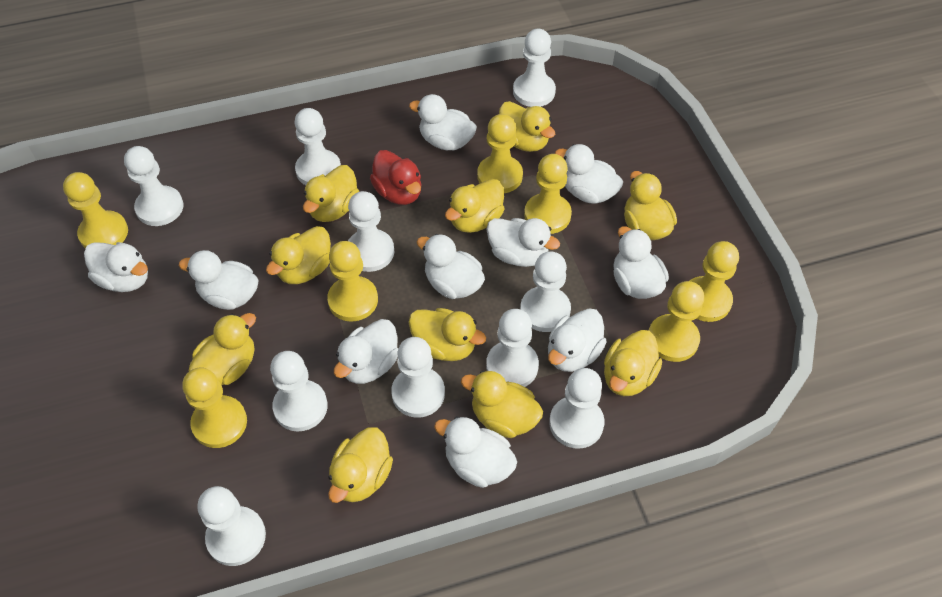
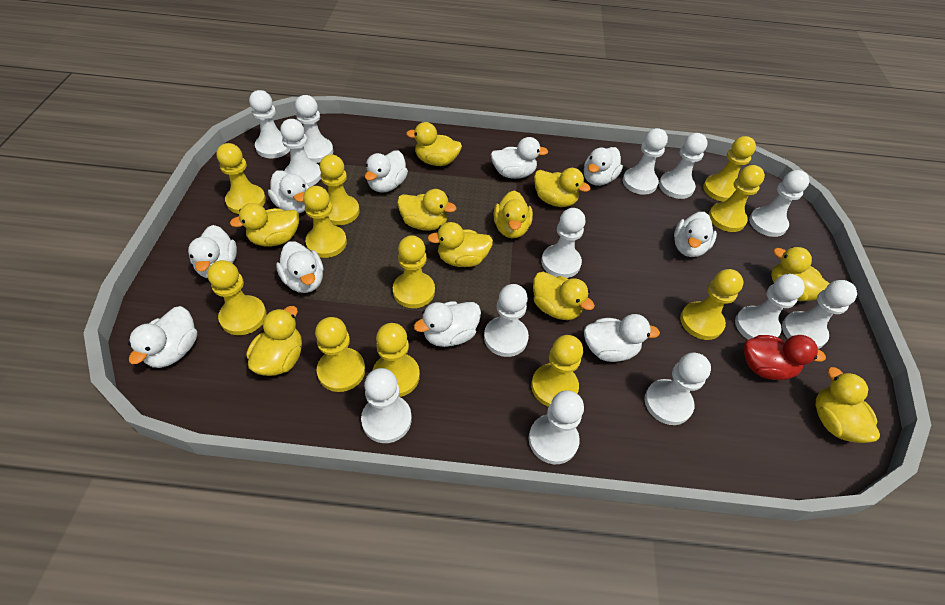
white pawn: [124,146,183,226] [197,486,266,566] [270,351,328,432] [295,108,341,185] [348,191,394,272] [391,337,445,418] [486,309,539,387] [513,29,556,107] [520,252,571,332] [549,368,604,449] = 10 -> [249,90,290,158] [280,119,321,187] [295,95,333,163] [361,368,412,443] [484,284,529,357] [529,390,584,464] [541,208,585,278] [623,128,668,195] [645,352,711,425] [659,133,708,199] [735,274,805,340] [749,170,809,237] [782,280,857,349] = 13
yellow pawn: [63,172,128,249] [182,367,247,448] [327,241,378,322] [477,114,523,193] [524,154,572,234] [649,281,704,362] [690,241,739,322] = 7 -> [207,260,266,335] [217,143,266,214] [303,186,347,258] [315,317,365,392] [319,154,360,225] [372,323,420,397] [393,235,435,308] [531,335,583,407] [680,269,743,340] [703,136,756,202] [709,165,765,232] = 11

